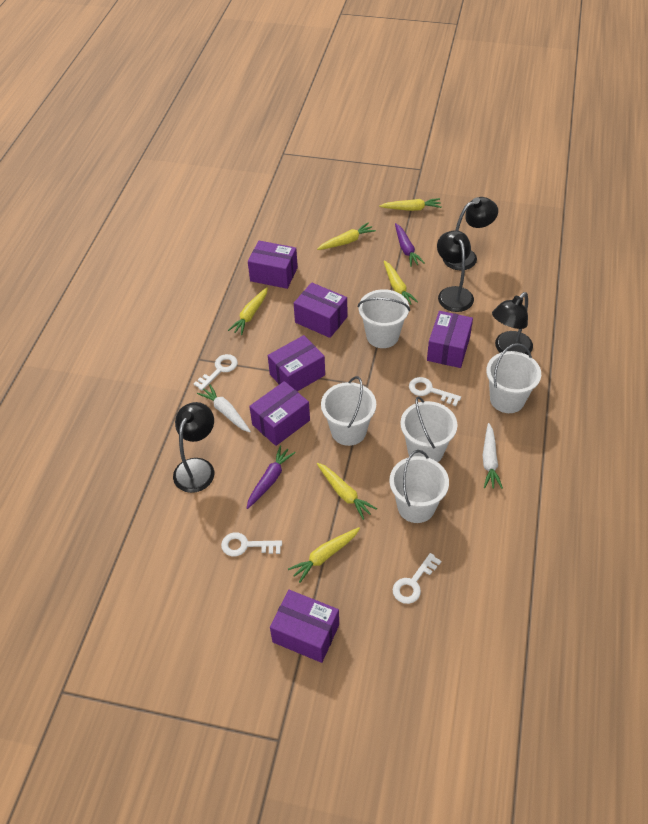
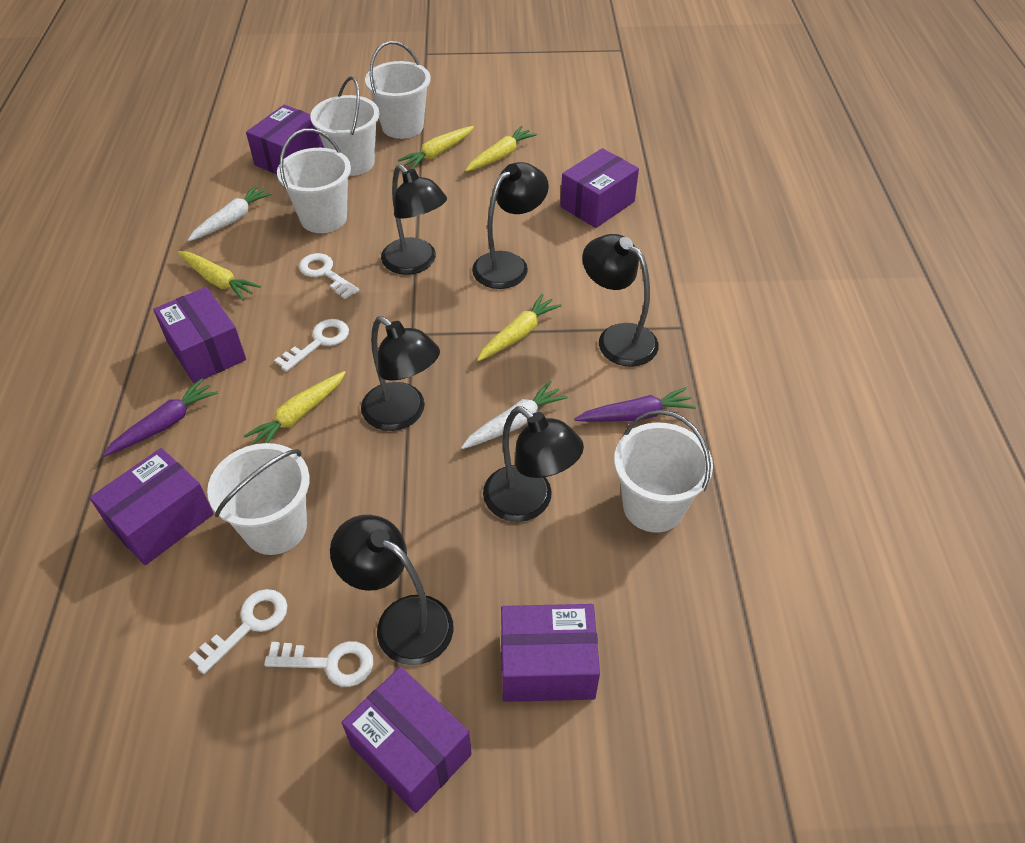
black lamp: [173,402,214,493] [437,230,474,312] [443,197,498,270] [492,292,533,355] = 4 -> [330,515,454,665] [361,316,440,431] [381,165,447,275] [472,162,549,289] [483,406,584,522] [582,234,659,367] = 6
yellow carrot: [228,287,268,335] [288,527,360,583] [317,223,376,250] [317,463,377,520] [379,198,442,211] [384,261,418,305] = 6 -> [177,251,261,301] [244,371,346,444] [398,126,474,169] [465,126,537,172] [477,294,562,361] = 5

